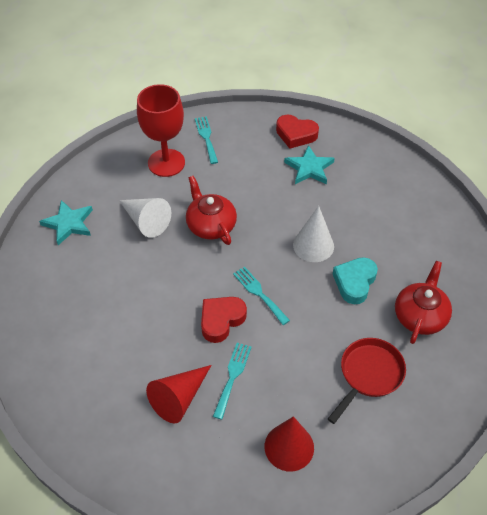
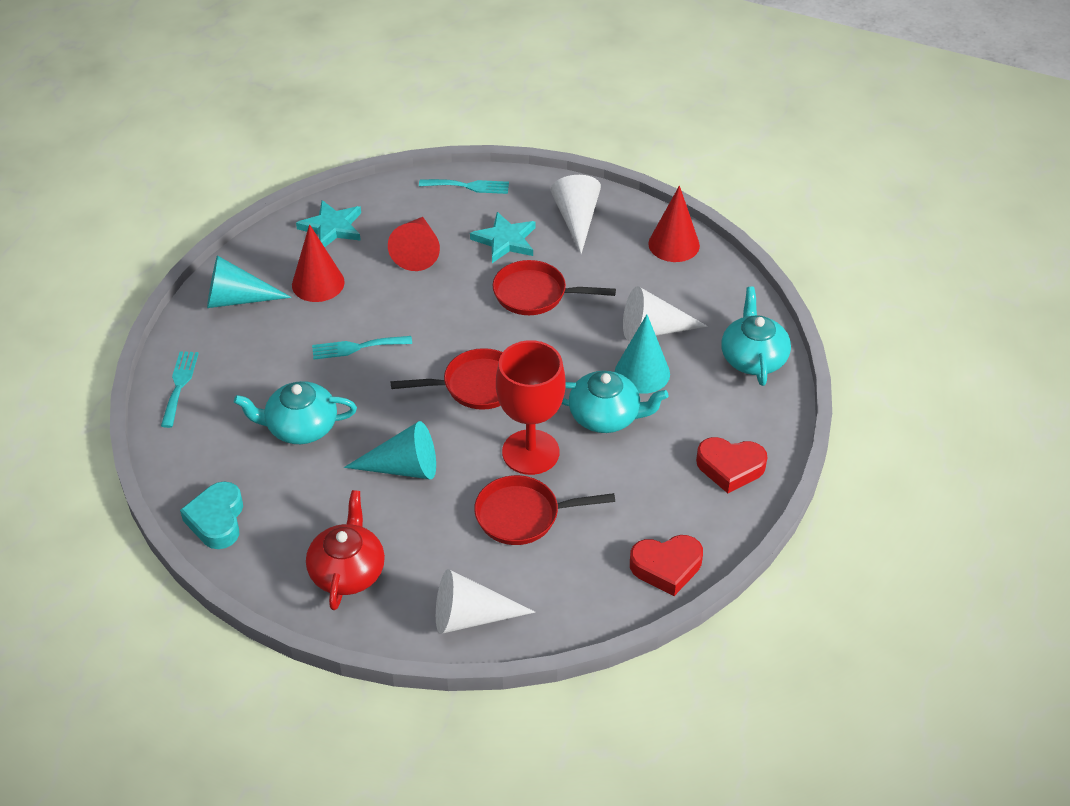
red cone: [146,365,211,424] [265,416,314,472] = 2 -> [292,224,345,302] [388,217,440,271] [648,185,700,262] = 3
red pan: [328,338,406,424] = 1 -> [391,348,503,410] [474,475,615,545] [493,260,616,315] = 3
red teapot: [186,176,237,245] [395,261,452,344] = 2 -> [306,490,385,610] = 1
turquoise cone: none = 0 -> [207,255,292,308] [344,421,436,479] [615,314,670,394] = 3
turquoise teapot: none = 0 -> [234,381,357,444] [562,371,669,433] [721,287,791,386] = 3
white cone: [119,198,171,238] [293,206,334,262] = 2 -> [436,569,535,634] [551,175,601,254] [623,286,708,340] = 3

